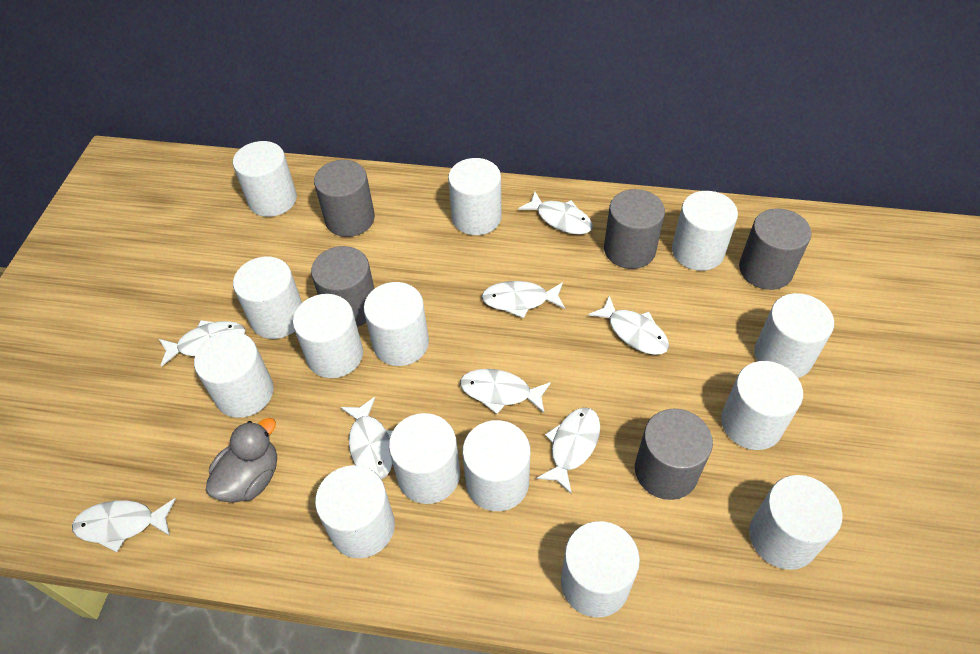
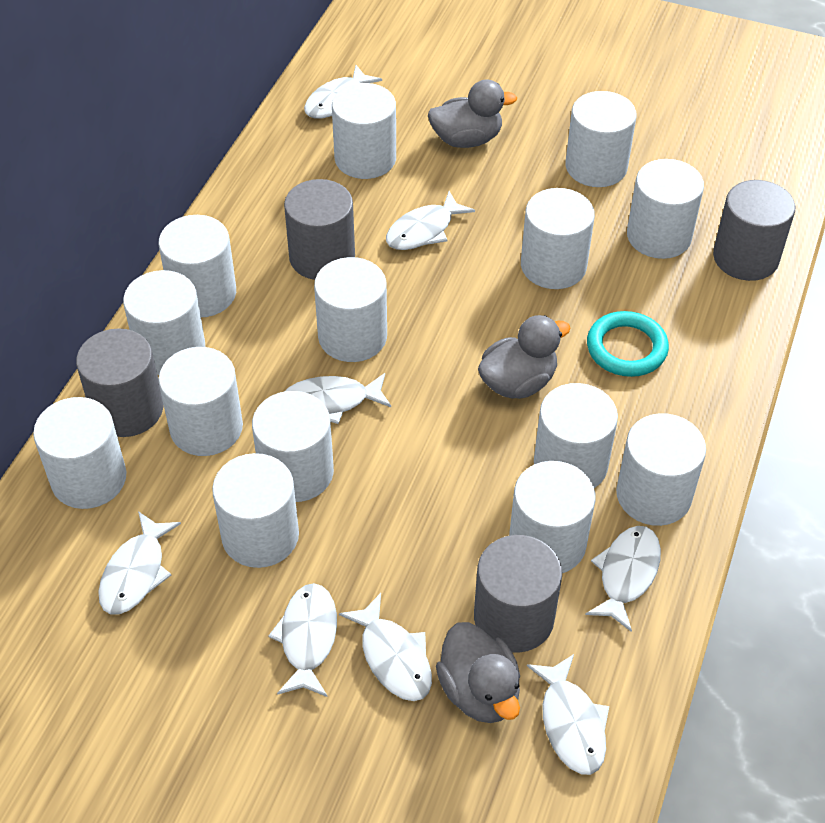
grey cylinder: [311,246,375,327] [314,160,375,237] [604,189,665,269] [635,409,713,500] [739,208,812,290] = 5 -> [76,328,163,437] [284,179,355,280] [474,535,562,653] [713,180,795,281] = 4
grey duck: [205,418,277,503] = 1 -> [428,80,517,148] [436,622,520,723] [478,315,571,399] = 3
turquoise ring: none = 0 -> [587,311,669,377] = 1

